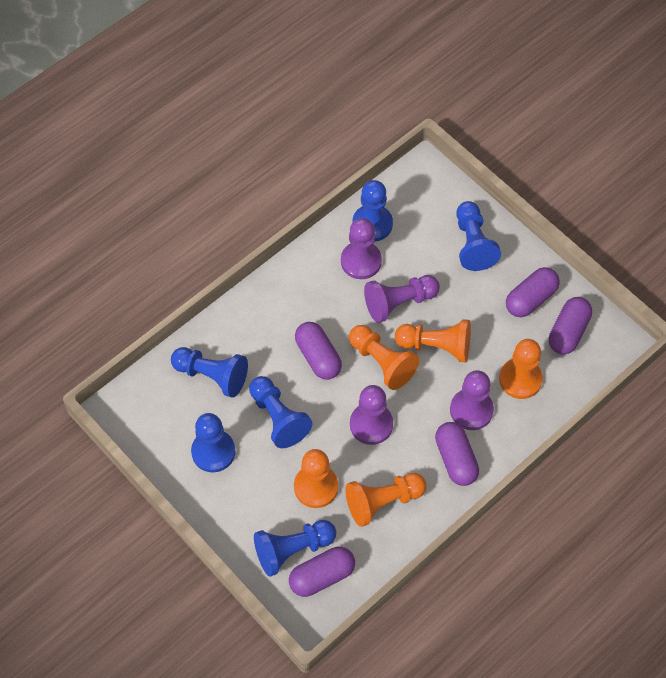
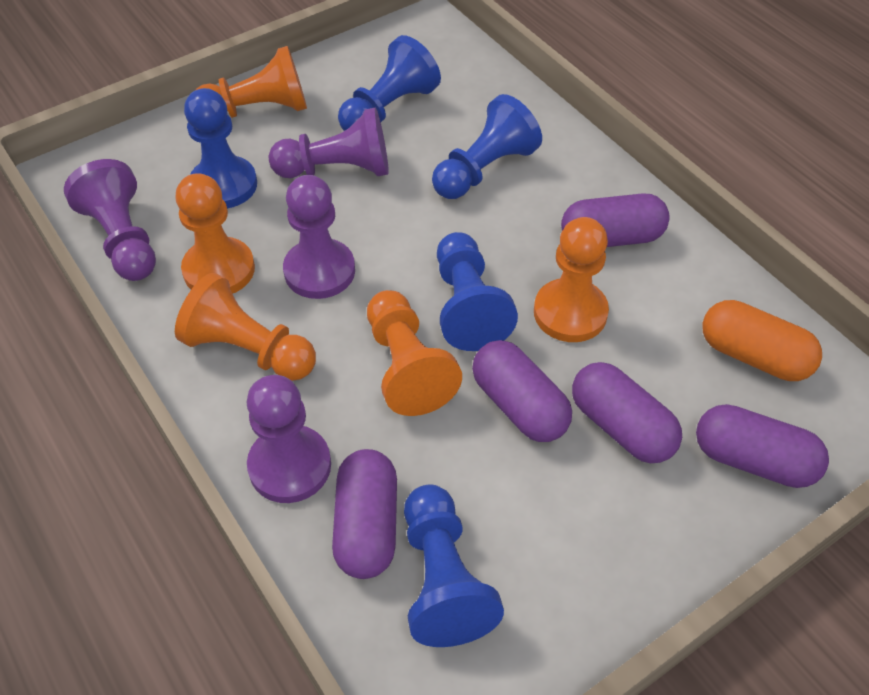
blue pawn: [171,347,248,398] [191,413,235,472] [249,376,313,448] [254,520,336,577] [352,180,393,242] [456,201,501,271] = 6 -> [184,88,257,208] [338,35,441,131] [404,484,504,647] [432,94,542,199] [437,232,518,351] = 5
orange capsule: none = 0 -> [702,300,822,381] = 1

